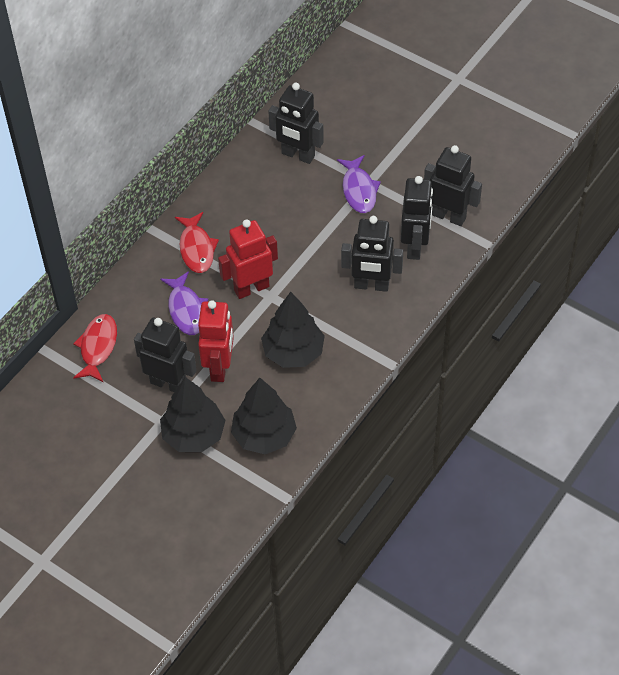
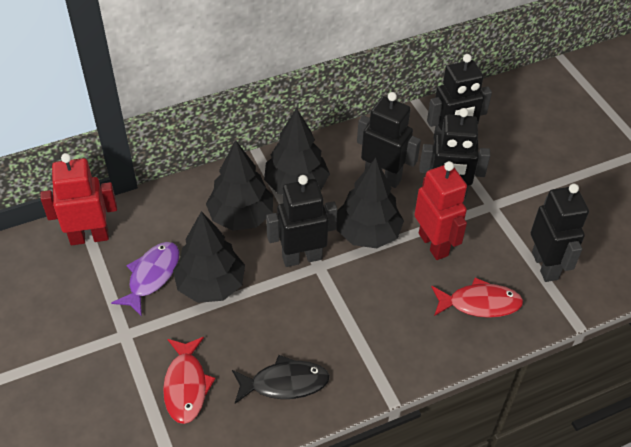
black fish: none = 0 -> [232,355,330,404] = 1
black tree: [160,377,226,452] [231,378,297,454] [261,292,325,368] = 3 -> [173,211,245,303] [206,140,273,231] [264,108,330,195] [336,158,404,248] = 4
purple fish: [160,271,208,335] [337,155,381,213] = 2 -> [111,242,179,317] = 1

